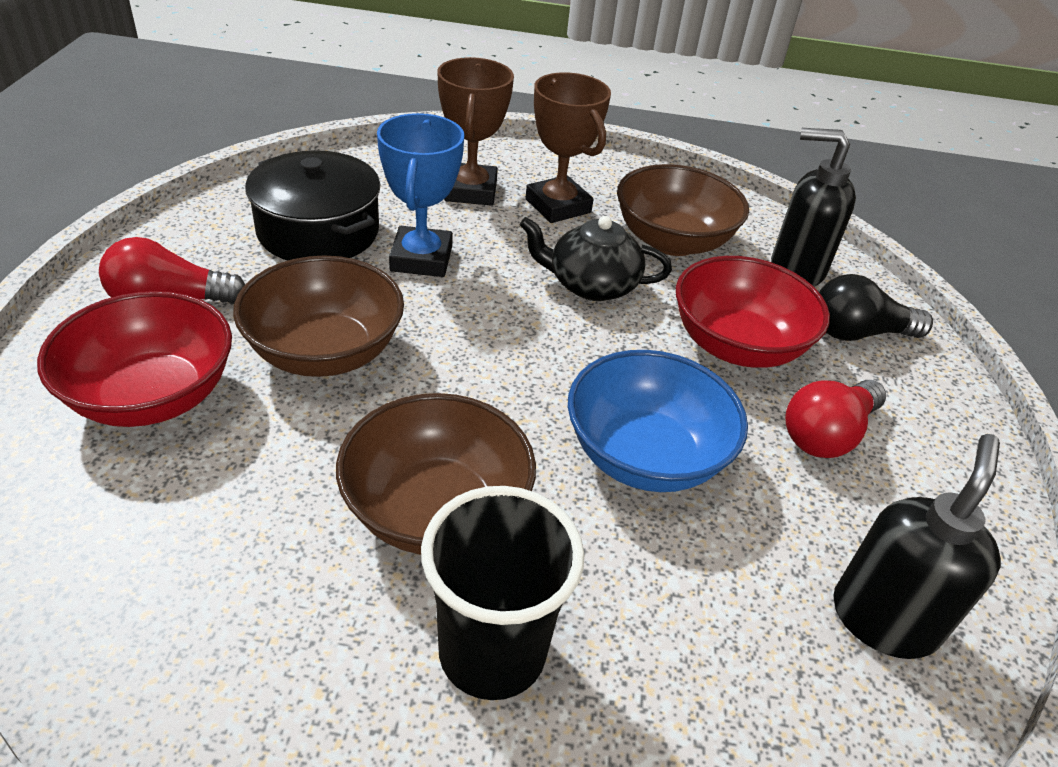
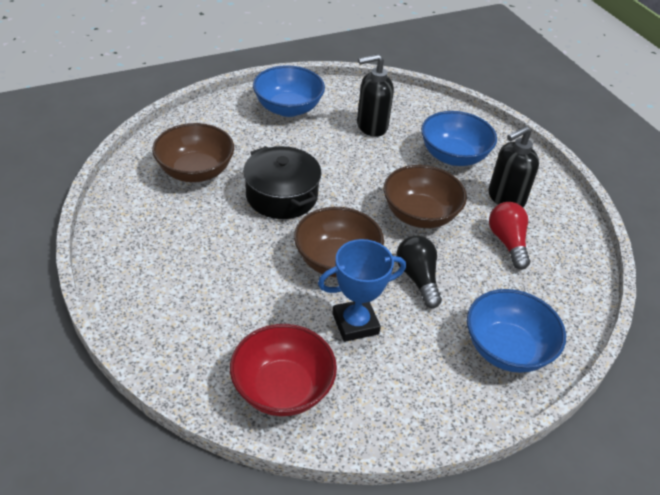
black cup: [421,486,584,700] = 1 -> none = 0
black teapot: [520,216,672,301] = 1 -> none = 0
blue bowl: [568,350,748,492] = 1 -> [253,66,325,117] [421,111,497,166] [467,289,566,373] = 3
brown trophy: [438,57,514,206] [526,72,611,223] = 2 -> none = 0
red bowl: [37,291,232,427] [676,256,830,368] = 2 -> [230,324,337,416] = 1
red light bulb: [99,237,245,304] [785,380,886,458] = 2 -> [489,202,530,270] = 1

